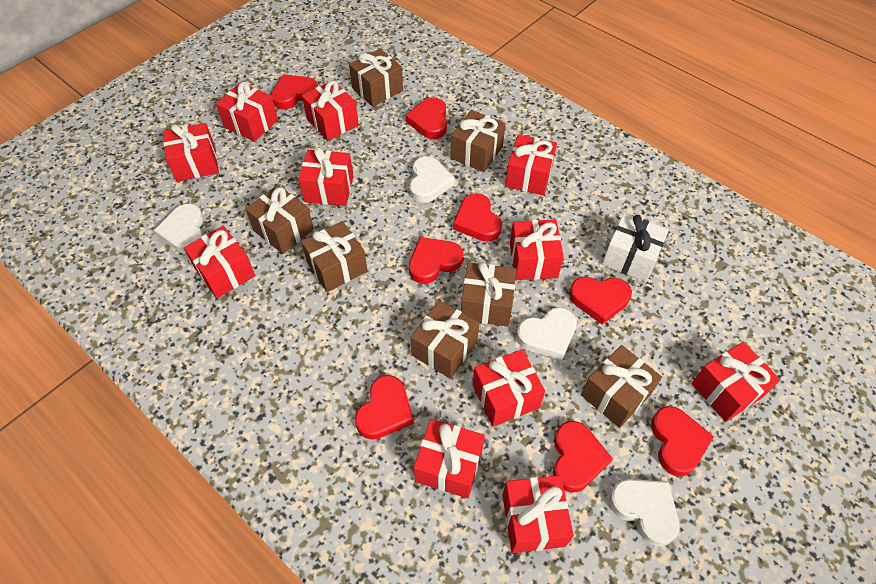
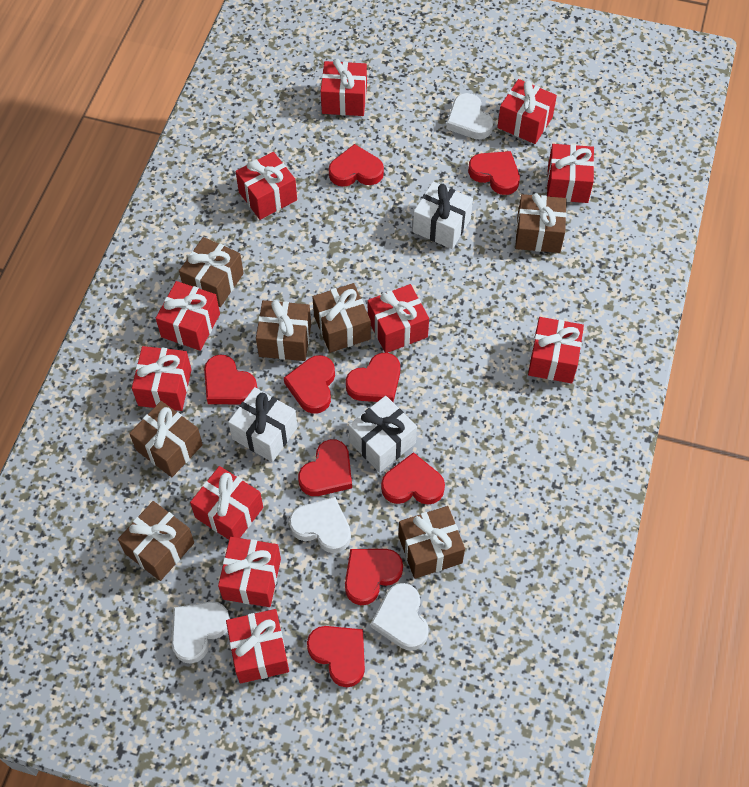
red heart: [271,74,318,110] [355,375,414,440] [406,97,447,139] [409,237,463,284] [453,193,502,242] [553,421,613,493] [569,277,632,325] [651,406,714,477] = 8 -> [204,355,258,404] [284,355,335,414] [298,439,352,496] [307,626,365,687] [329,144,384,187] [345,549,403,605] [346,353,400,402] [381,452,445,505] [468,151,520,195] = 9
white gift: [602,213,669,282] = 1 -> [228,387,298,462] [349,396,417,473] [413,182,473,249] = 3

